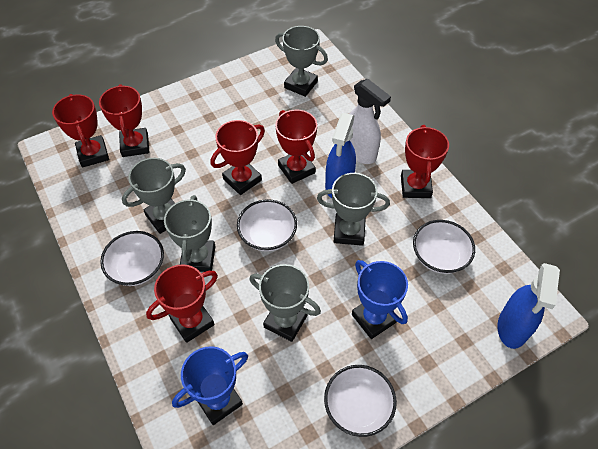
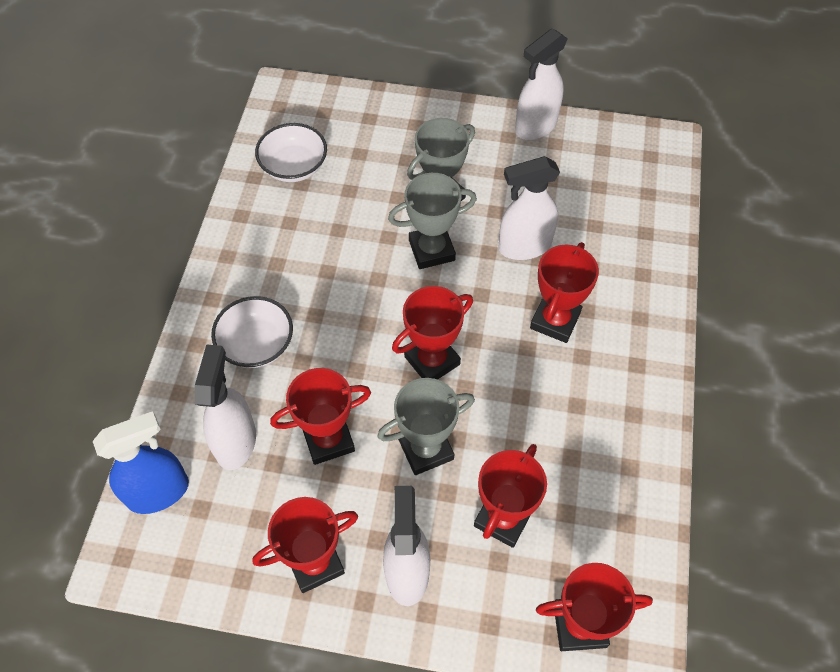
blue spray bottle: [325,113,356,198] [497,263,560,349] = 2 -> [93,411,189,514] = 1
blue trophy: [172,346,248,425] [352,260,408,339] = 2 -> none = 0
grey trophy: [122,158,186,234] [164,195,215,272] [249,264,321,342] [275,26,328,97] [317,173,390,246] = 5 -> [377,378,475,475] [388,173,477,269] [407,118,475,201] = 3
white bowl: [100,231,164,286] [237,199,297,252] [324,365,397,437] [413,220,475,274] = 4 -> [211,296,293,368] [255,123,327,182] = 2
white spray bottle: [349,79,391,164] = 1 -> [195,344,256,470] [383,486,430,606] [499,156,560,260] [515,28,568,140] = 4

